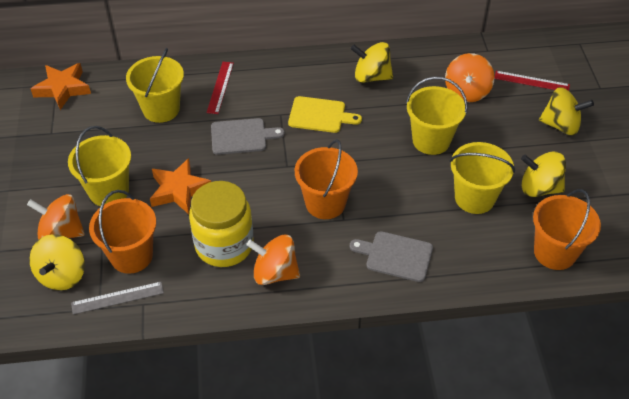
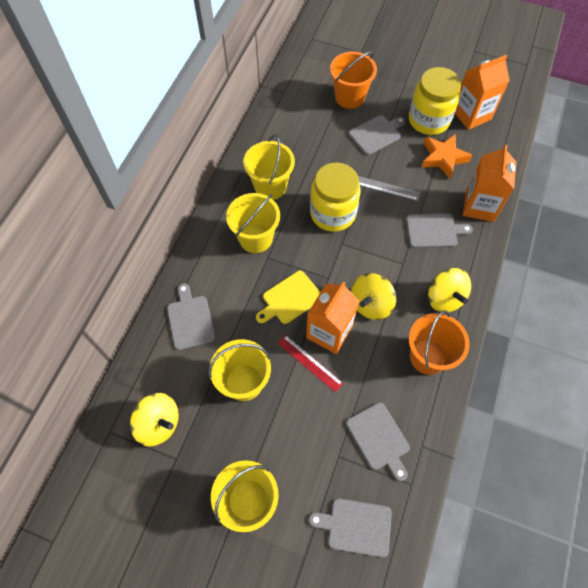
grey cutting board: [211,118,285,155] [350,231,433,282] = 2 -> [167,283,215,350] [309,498,392,557] [346,402,410,481] [349,115,406,155] [406,213,473,248] = 5
orange bucket: [89,190,156,274] [295,139,358,219] [533,189,601,270] = 3 -> [330,51,377,109] [409,310,470,375] = 2
orange carton: none = 0 -> [306,282,359,354] [455,55,510,130] [463,145,516,222] = 3
orange spinning top: [27,194,85,239] [246,235,300,285] [445,53,495,102] = 3 -> none = 0
orange star: [31,63,91,110] [150,158,211,214] = 2 -> [421,134,472,179] = 1
red ruler: [206,62,234,114] [494,71,570,91] = 2 -> [278,335,343,392] = 1
yellow jar: [189,181,254,267] = 1 -> [310,163,361,232] [409,67,461,135] = 2
yellow spinning top: [29,234,85,290] [351,42,393,83] [521,152,566,197] [539,87,594,135] = 4 -> [130,393,179,447] [351,273,396,320] [428,268,471,312] = 3

